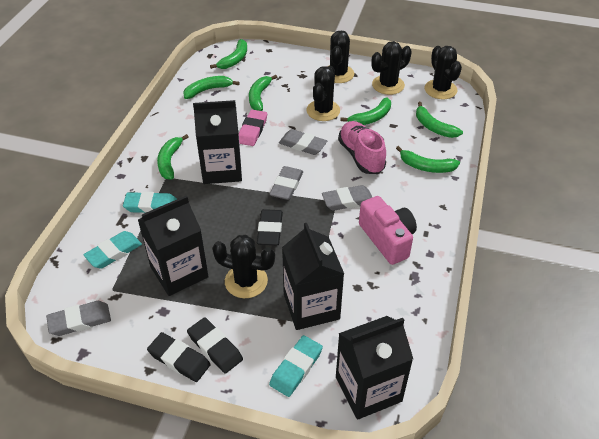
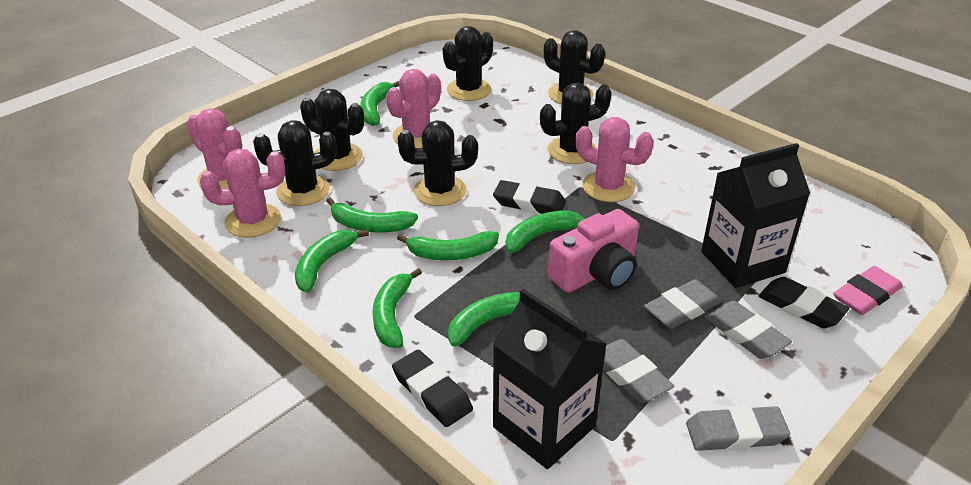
black cactus: [212,235,275,298] [306,66,340,121] [327,31,354,83] [372,41,412,95] [425,46,462,99] = 5 -> [253,120,337,206] [300,89,364,171] [397,120,478,206] [443,26,493,101] [540,83,612,164] [544,30,605,104] = 6
black carton: [138,195,209,296] [193,100,242,184] [282,223,344,330] [336,316,413,420] = 4 -> [493,289,607,469] [701,143,810,288] = 2
pink cactus: none = 0 -> [187,109,242,189] [200,149,285,238] [386,69,441,148] [576,117,654,202] = 4
pink shoe: [338,121,386,174] = 1 -> none = 0
turquoise eraser: [83,231,142,268] [123,192,177,213] [269,335,323,397] = 3 -> none = 0

